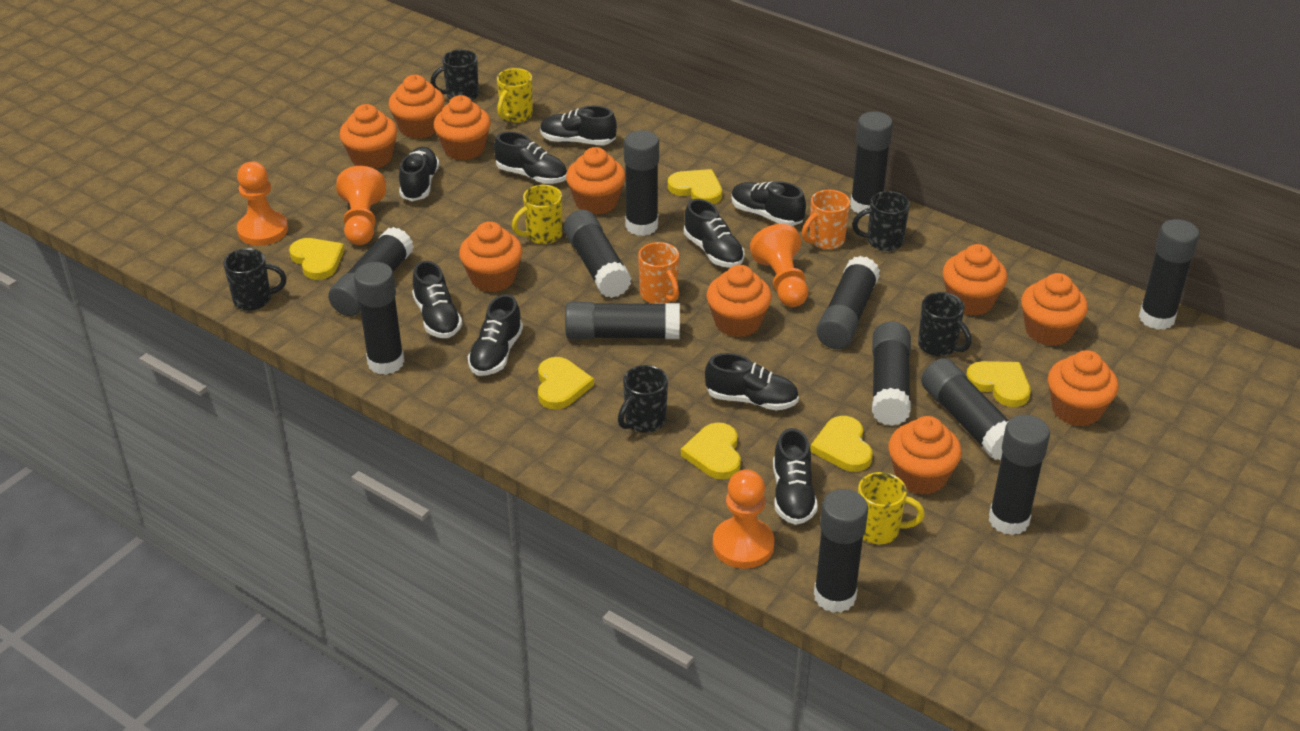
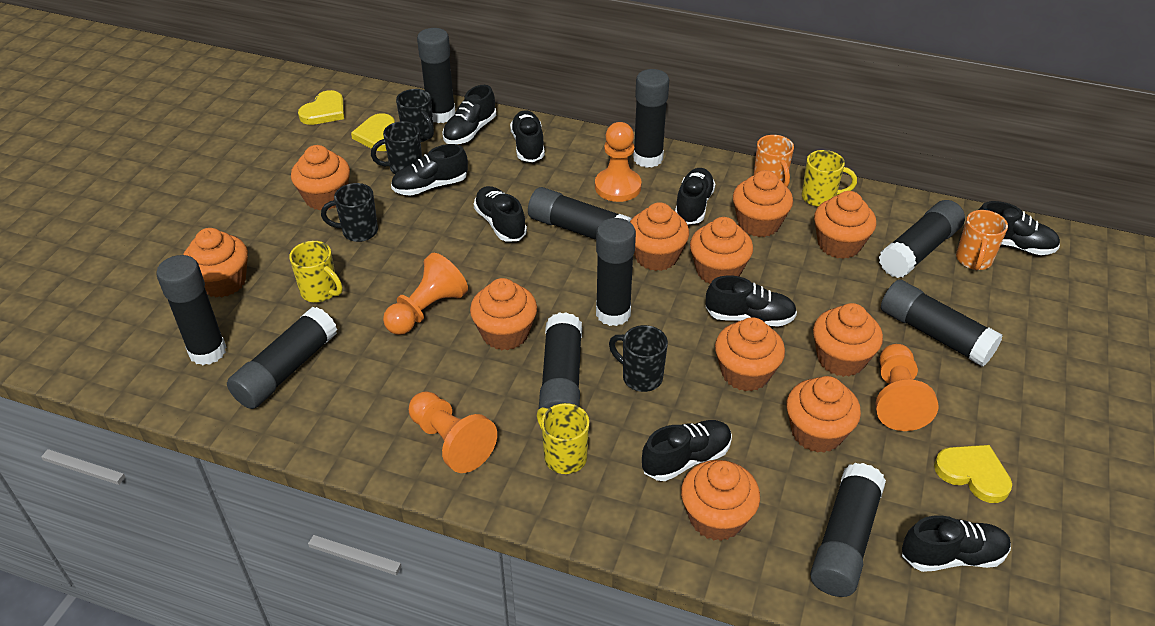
black glue stick: [328,227,414,316] [354,262,404,375] [564,210,631,298] [565,302,680,339] [624,130,659,236] [814,489,868,613] [817,256,880,349] [850,111,893,216] [872,322,911,426] [921,358,1009,460] [989,415,1050,535] [1139,219,1199,330] = 12 -> [156,255,226,365] [227,307,337,409] [417,28,456,123] [528,187,632,240] [539,312,582,415] [596,218,636,326] [633,69,669,168] [810,463,886,597] [879,200,965,278] [881,280,1003,367] = 10
black mug: [223,248,287,311] [430,49,479,101] [618,365,668,433] [852,191,910,251] [918,292,972,357] = 5 -> [321,183,378,242] [371,121,422,174] [396,89,434,142] [609,325,668,392] = 4
orange cupcake: [339,104,397,169] [388,75,445,139] [433,95,491,160] [459,221,523,292] [566,147,626,215] [707,265,772,337] [888,416,962,495] [943,244,1008,316] [1021,273,1088,346] [1048,350,1118,427] = 10 -> [183,228,248,297] [291,145,350,210] [470,278,537,350] [630,202,689,271] [681,460,760,541] [690,217,753,284] [715,317,785,391] [733,170,793,237] [787,376,861,453] [813,303,883,377] [814,191,876,259] = 11
yellow heart: [289,238,345,280] [538,357,594,410] [668,169,722,204] [681,422,741,479] [810,416,873,472] [966,361,1031,407] = 6 -> [298,90,344,125] [351,113,395,151] [934,445,1012,503] = 3

